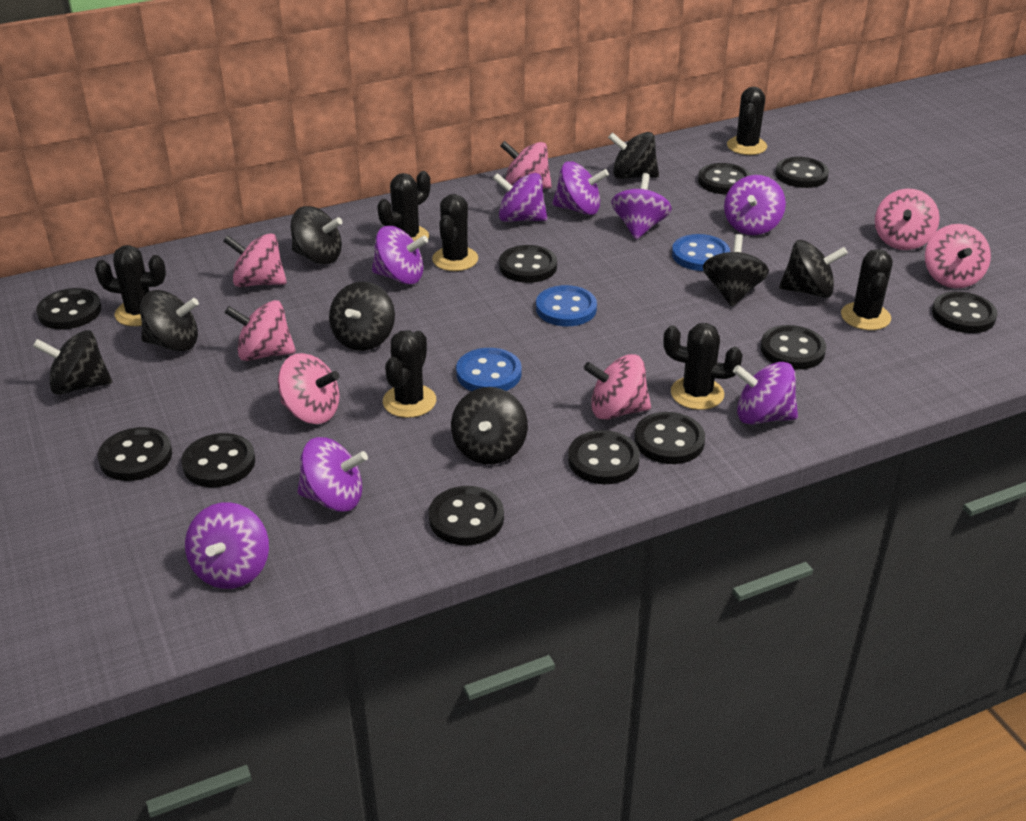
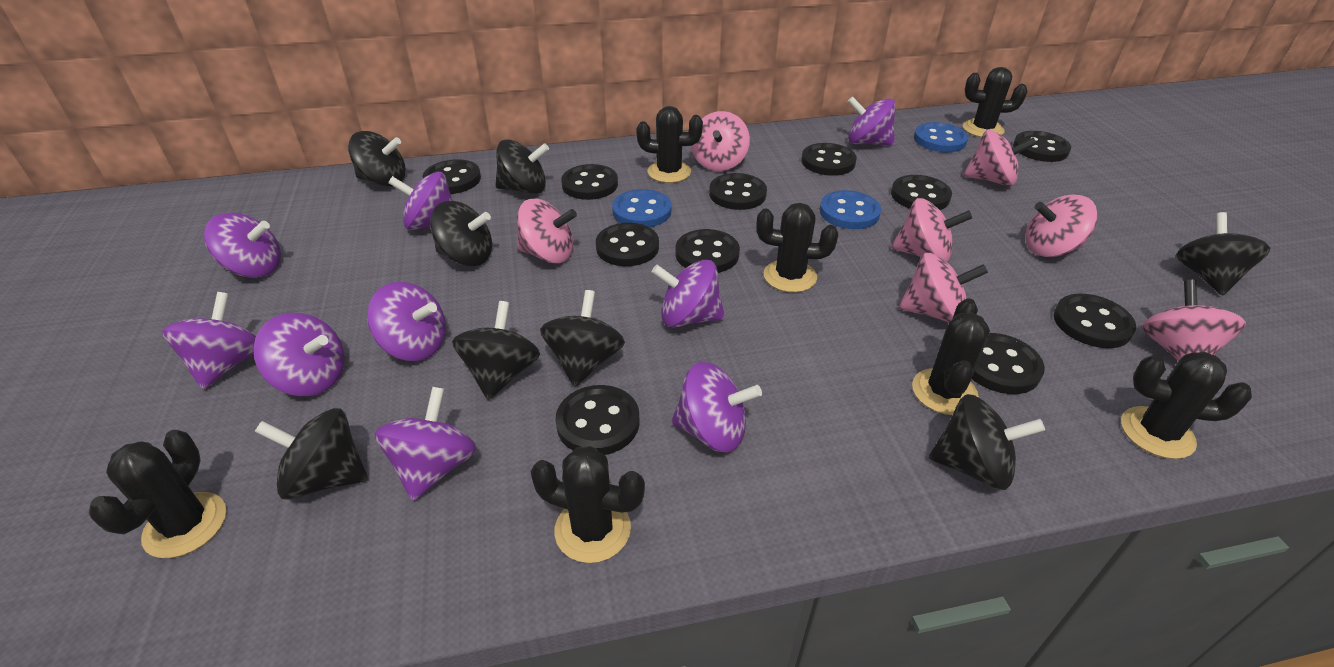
purple spinning top: [185,502,269,589] [297,437,368,512] [372,226,428,285] [493,173,547,222] [552,161,609,215] [611,173,672,240] [724,175,786,235] [733,362,798,425] = 8 -> [162,292,256,389] [204,213,281,278] [253,312,344,396] [367,282,446,361] [374,387,476,501] [388,172,453,230] [652,260,725,328] [671,362,762,453] [848,96,896,146] = 9

